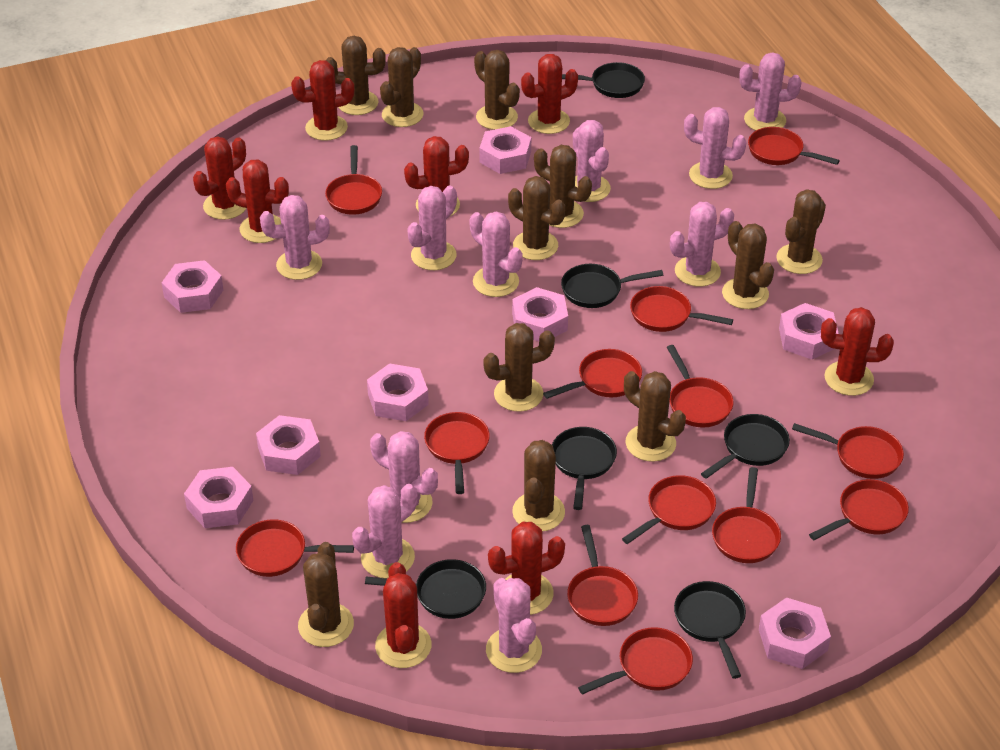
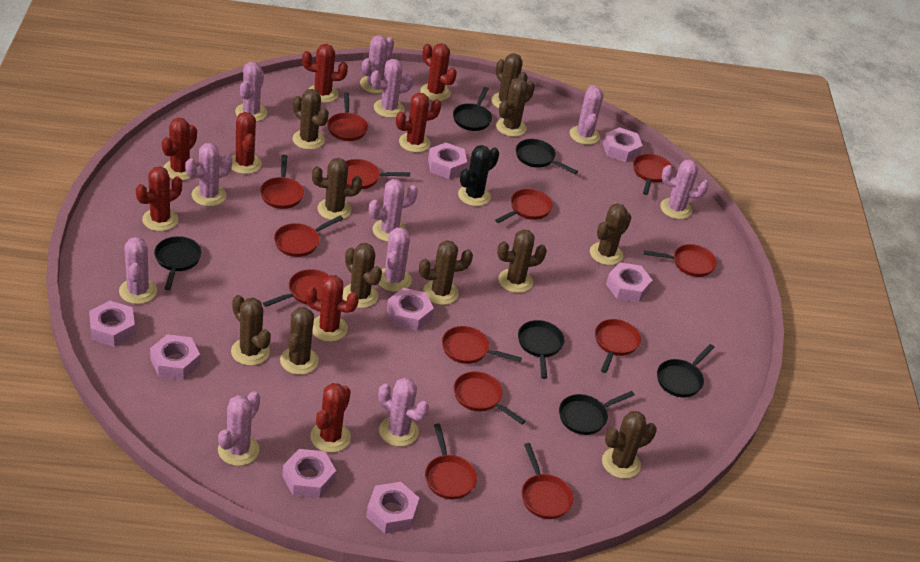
black cactus: none = 0 -> [458,145,499,206] = 1
pink cactus: [260,195,330,280] [352,484,417,578] [370,431,438,523] [407,186,457,270] [470,212,523,297] [486,578,542,673] [573,120,611,202] [670,202,734,287] [684,107,747,189] [739,52,801,131] = 10 -> [119,237,157,304] [185,143,232,206] [218,391,260,466] [235,62,267,122] [360,35,394,93] [369,179,418,242] [371,59,414,118] [378,227,412,292] [378,378,429,447] [570,85,603,145] [660,160,709,219] = 11

